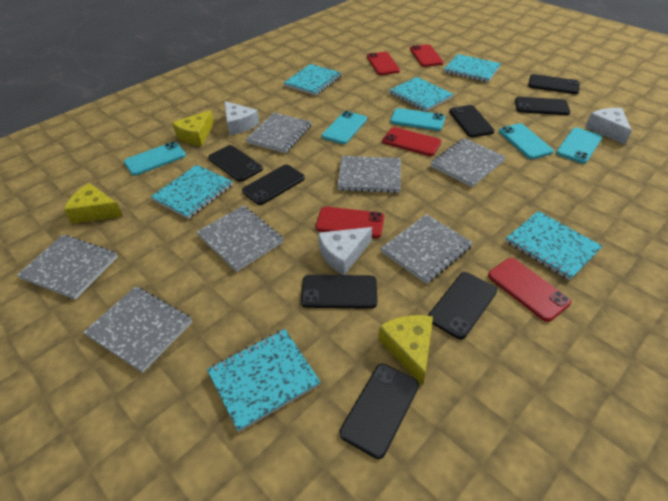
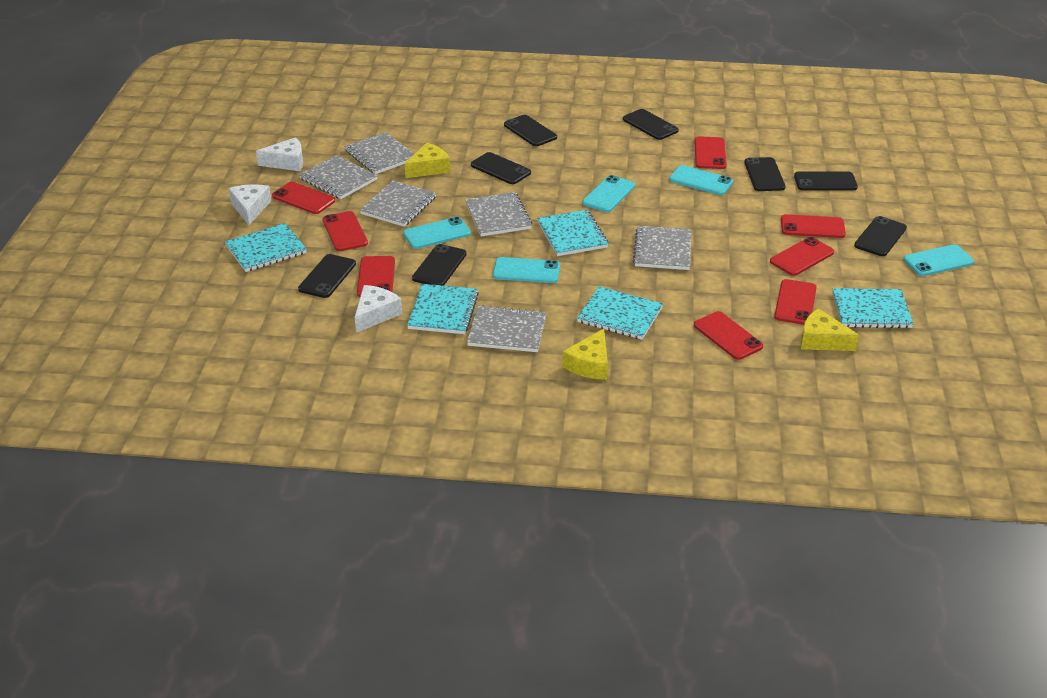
grey notebook: [17,235,118,300] [83,286,192,373] [197,206,284,272] [245,112,312,153] [337,156,401,193] [381,214,473,284] [431,138,506,187] = 7 -> [299,155,378,199] [344,132,414,174] [360,181,436,227] [465,192,532,236] [467,305,547,352] [633,226,691,270] = 6
red phone: [316,207,384,238] [367,52,400,75] [382,127,442,156] [410,44,443,67] [488,258,571,322] = 5 -> [272,182,335,214] [322,211,368,251] [357,256,395,297] [694,136,727,169] [694,311,763,360] [770,237,834,276] [774,279,817,325] [781,214,846,238] = 8
turquoise notebook: [151,165,233,219] [207,329,320,432] [284,64,342,95] [389,77,454,112] [444,54,501,82] [505,211,603,280] = 6 -> [225,223,307,272] [407,284,479,334] [537,210,608,256] [577,286,663,340] [832,288,913,328] = 5

